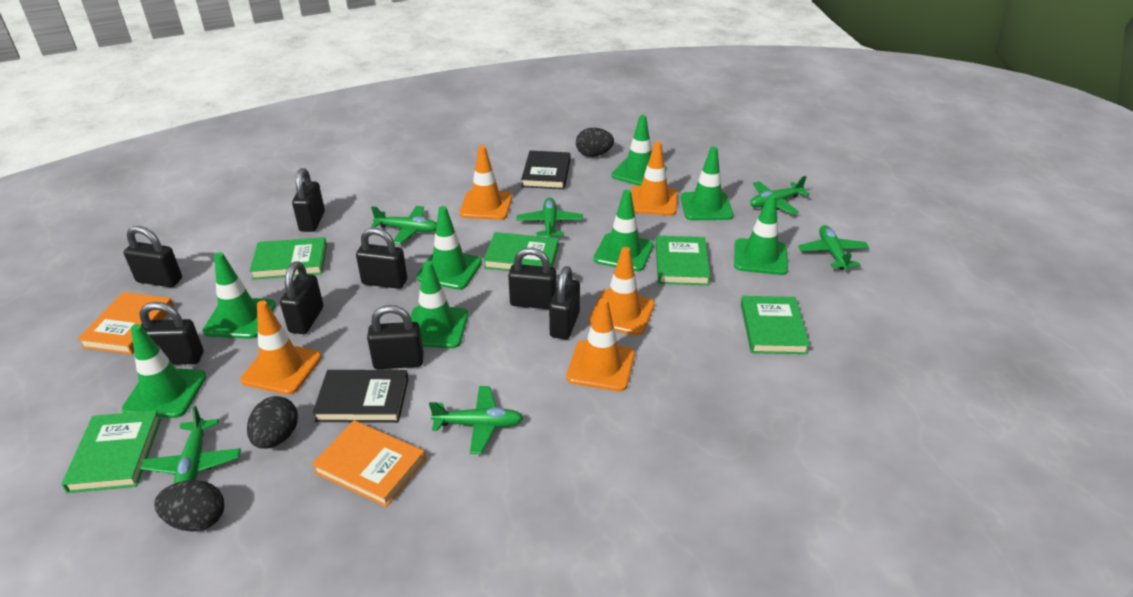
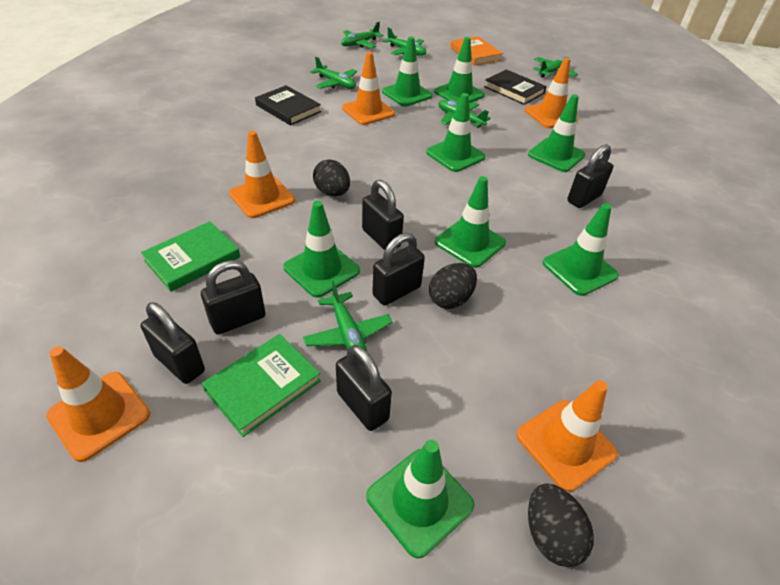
black padlock: [124,226,182,287] [139,302,203,365] [280,261,323,334] [292,168,325,232] [356,228,407,289] [367,305,424,369] [508,248,556,309] [549,266,580,340] = 8 -> [141,302,205,384] [201,260,266,335] [336,345,392,431] [362,180,404,250] [372,233,425,306] [567,144,613,208] = 6
green book: [61,410,161,493] [249,237,327,280] [483,232,559,271] [656,236,710,285] [741,296,810,354] = 5 -> [141,221,240,292] [202,334,321,437] = 2
orange book: [77,292,174,355] [311,420,426,507] = 2 -> [451,36,503,65] = 1

